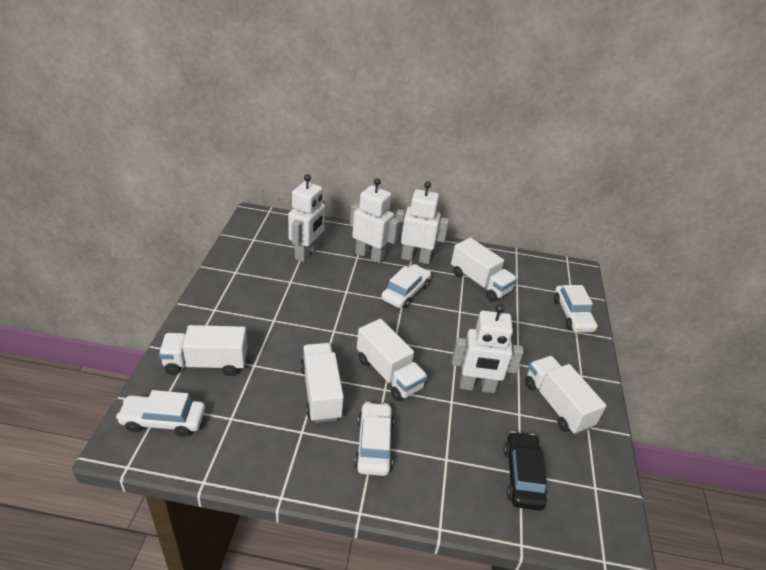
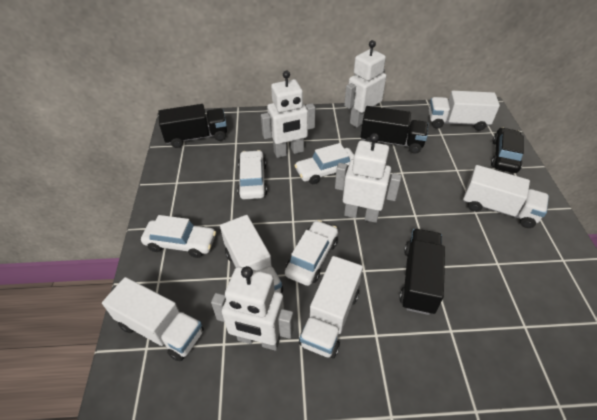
black truck: none = 0 -> [158,104,227,148] [361,106,428,154] [399,229,445,315] = 3

